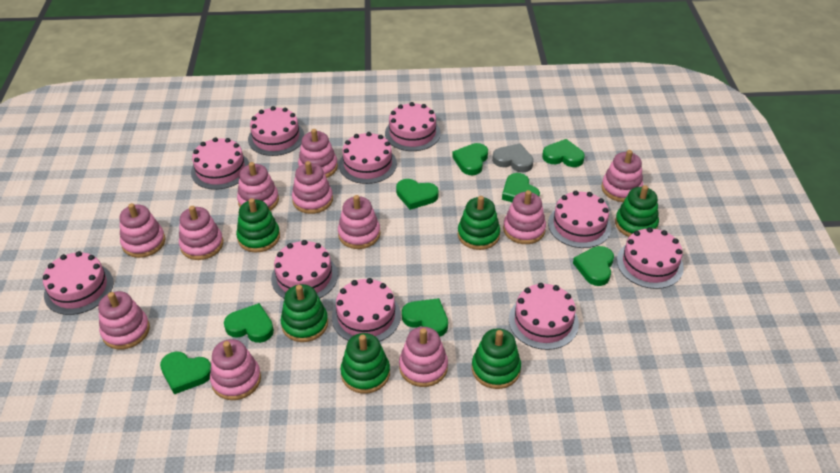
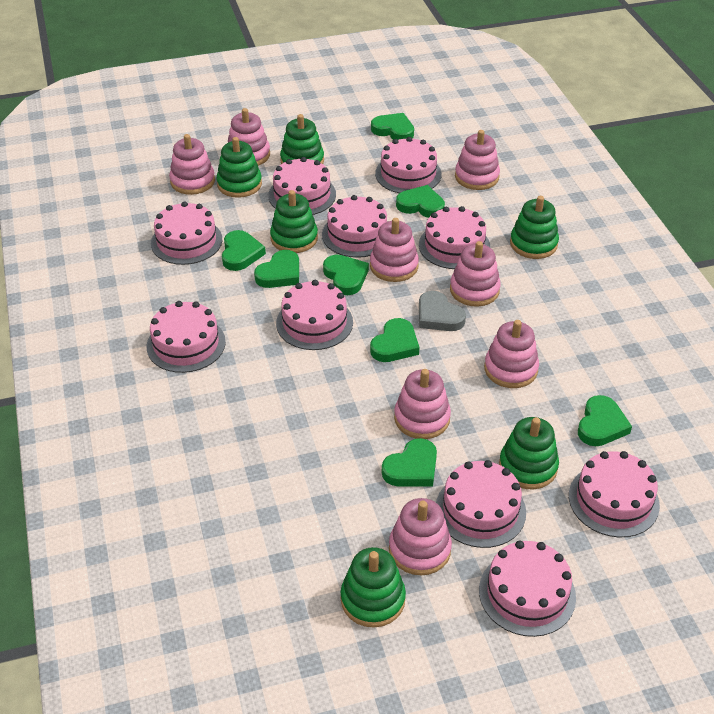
pink stacking toy: [98,291,150,349] [119,203,165,258] [179,206,223,260] [210,339,261,400] [237,162,279,211] [292,161,333,214] [298,129,338,178] [338,195,380,249] [399,327,448,387] [503,190,546,244] [601,150,643,202] = 11 -> [169,134,215,195] [228,108,270,166] [370,218,419,282] [389,498,452,575] [394,369,451,439] [450,241,501,307] [455,130,500,190] [484,320,539,388] = 8

